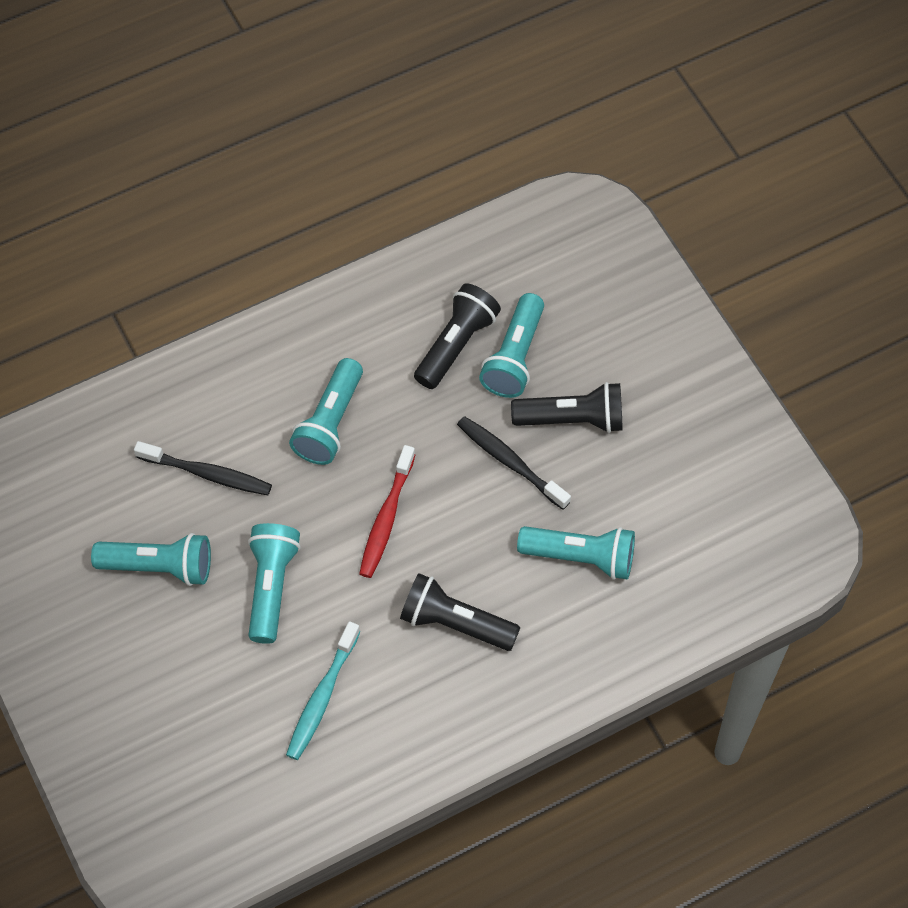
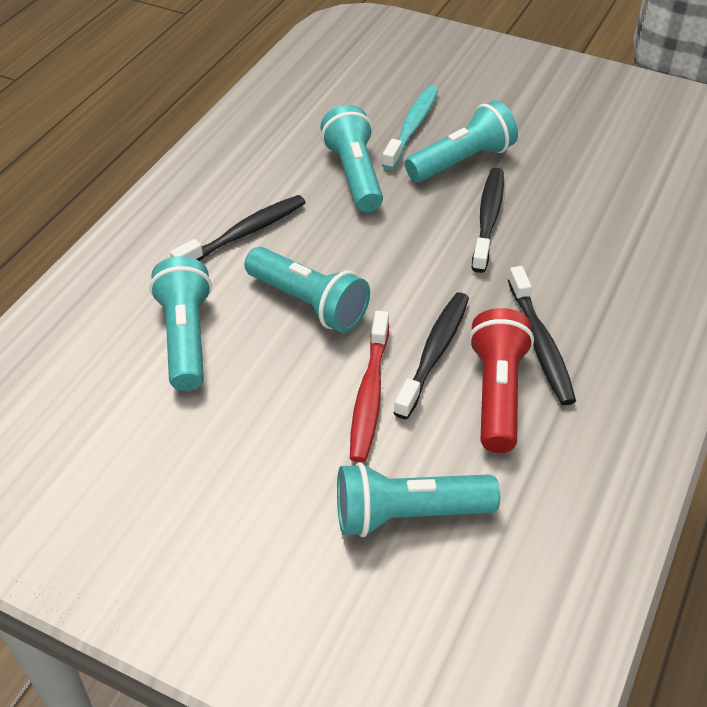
black flashlight: [400,573,520,651] [414,283,501,389] [511,382,623,433] = 3 -> none = 0
black toothbrush: [134,441,272,495] [457,416,571,510] = 2 -> [170,195,306,261] [394,292,469,419] [472,168,504,273] [508,266,576,405] = 4
red flashlight: none = 0 -> [469,308,534,453] = 1

